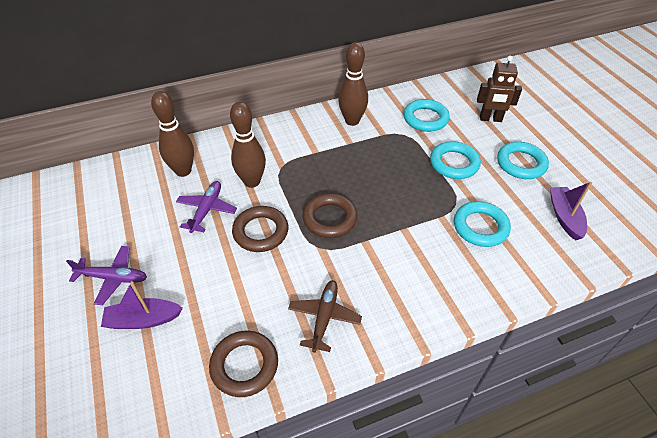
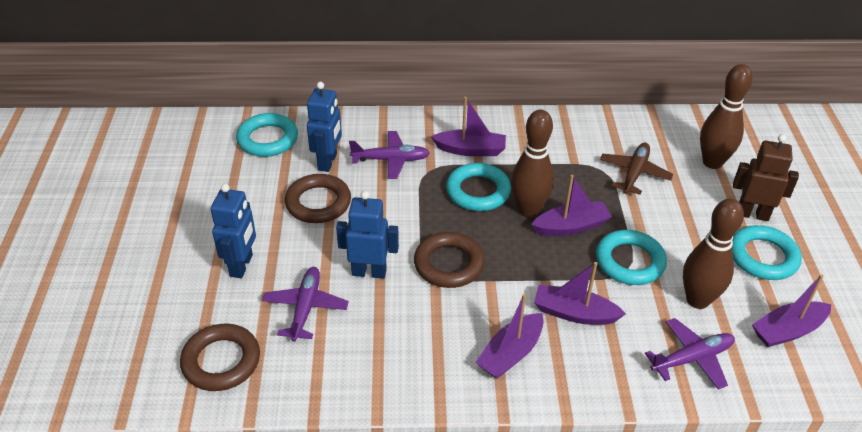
blue robot: none = 0 -> [211,184,256,278] [307,82,342,172] [336,191,399,279] = 3
purple boat: [101,281,183,329] [550,182,592,241] = 2 -> [431,97,506,156] [475,294,544,379] [531,175,612,236] [534,262,626,325] [752,274,831,347] = 5
purple plane: [66,246,147,305] [176,181,237,233] = 2 -> [262,267,349,342] [349,131,430,179] [645,318,735,390] = 3

